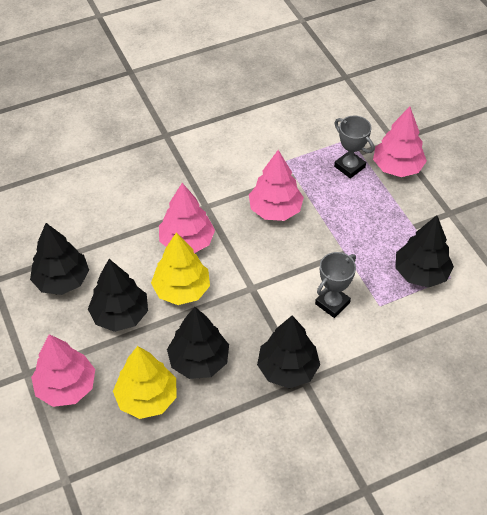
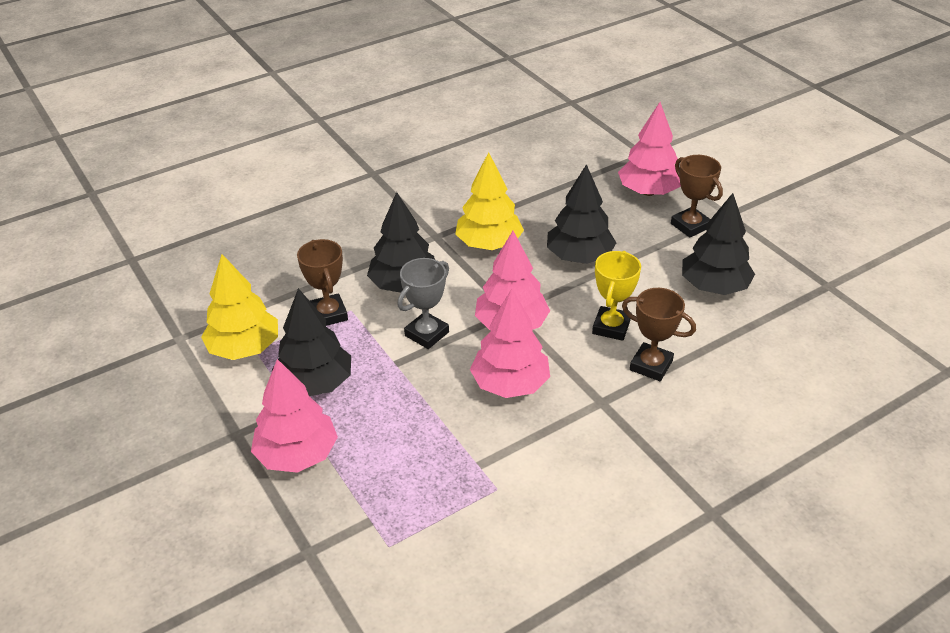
black tree: [30,223,89,295] [88,259,148,332] [167,307,229,379] [257,315,320,389] [396,215,454,288] = 5 -> [272,288,351,396] [367,192,435,293] [547,164,616,264] [682,193,755,295] = 4
brown trophy: none = 0 -> [297,239,348,326] [622,288,696,381] [671,155,723,238] = 3
grey trophy: [315,252,356,318] [334,116,374,178] = 2 -> [397,258,449,349] = 1
yellow trophy: none = 0 -> [592,251,641,341] = 1

